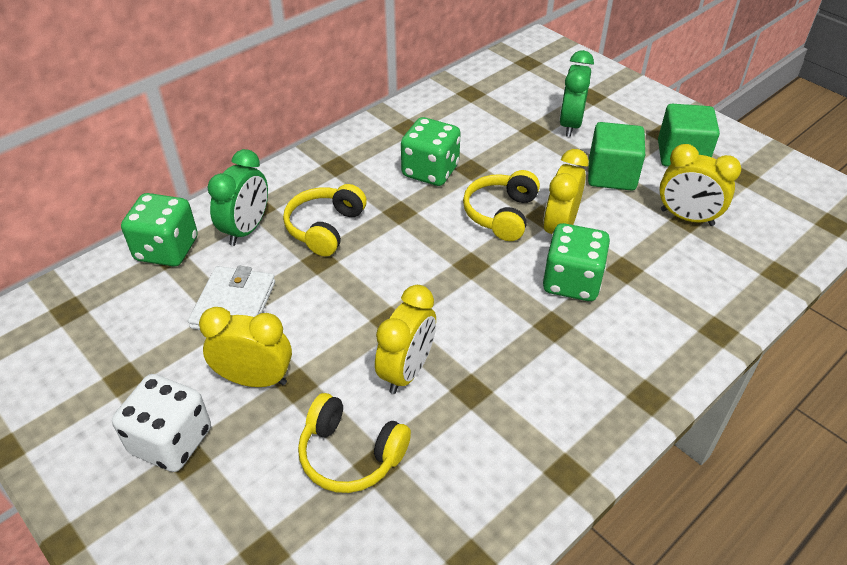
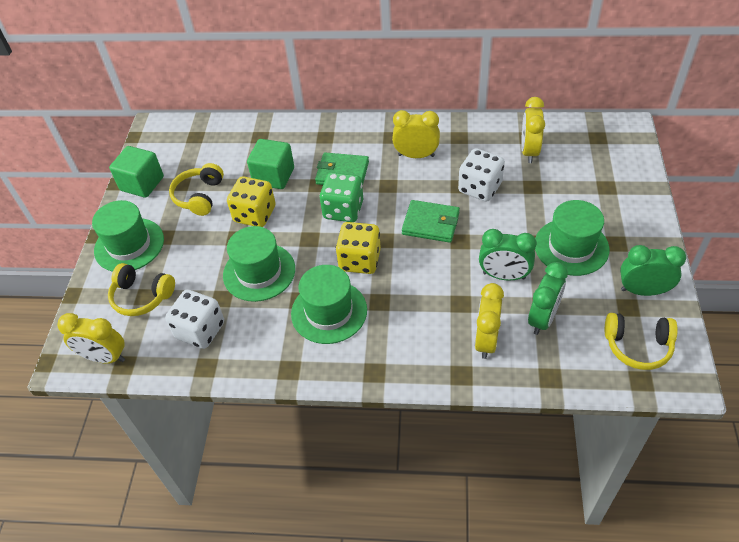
green clock: [207,149,268,246] [559,50,594,137] = 2 -> [479,229,537,280] [528,262,568,335] [620,245,686,296] = 3
green dice: [121,193,198,267] [401,117,461,186] [543,223,610,301] = 3 -> [320,172,363,222] = 1
green hat: none = 0 -> [92,200,164,272] [223,226,295,302] [291,265,367,344] [535,200,610,276] = 4
green wallet: none = 0 -> [315,153,369,186] [402,200,460,243] = 2
white dice: [112,374,211,472] = 1 -> [165,290,224,349] [458,148,505,202] = 2
white wallet: [188,266,275,330] = 1 -> none = 0
yellow dice: none = 0 -> [227,177,276,227] [336,222,381,274] = 2

